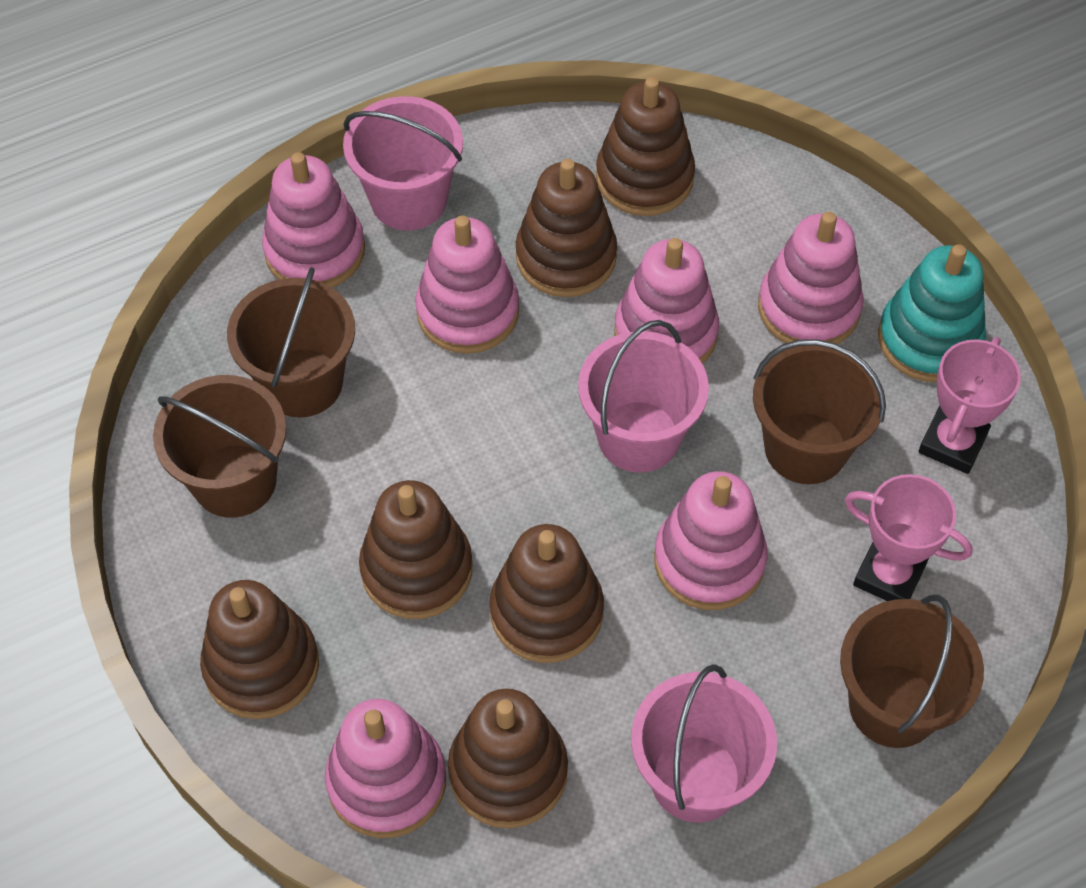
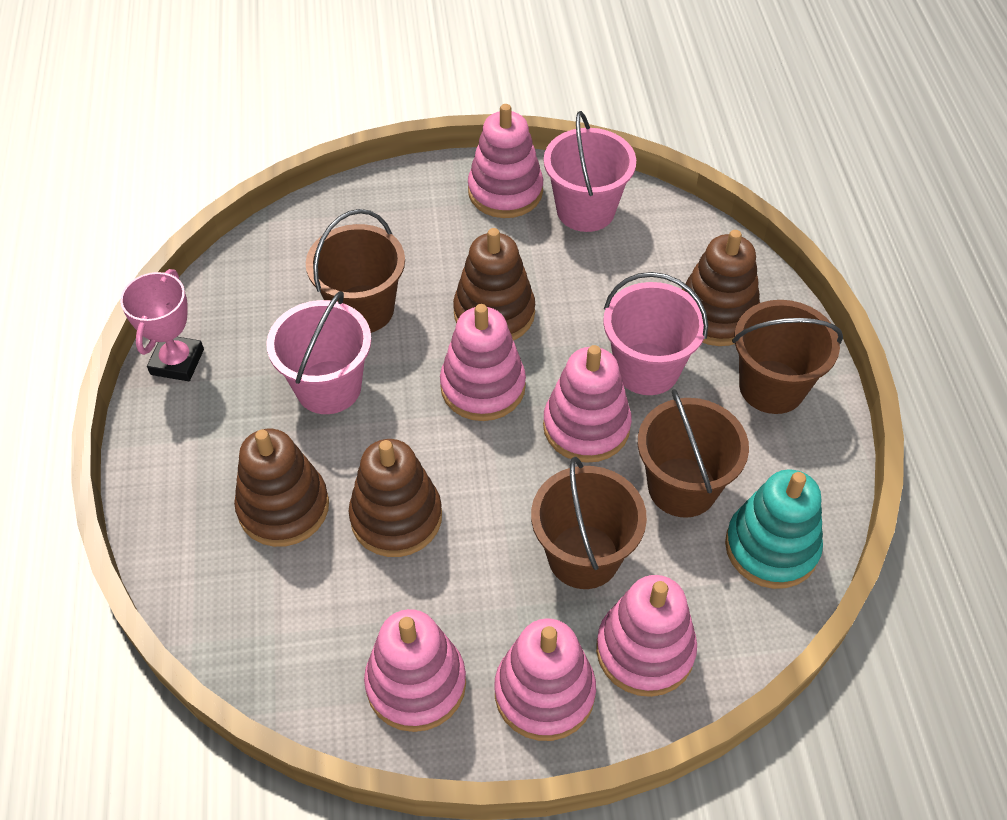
brown stacking toy: [200,580,319,719] [359,480,473,619] [448,689,568,828] [490,524,604,663] [516,159,617,297] [596,77,695,216] = 6 -> [234,429,329,547] [349,439,442,557] [453,228,535,341] [682,230,760,346] = 4
pink trophy: [845,474,973,601] [918,337,1021,474] = 2 -> [120,269,204,381] = 1

